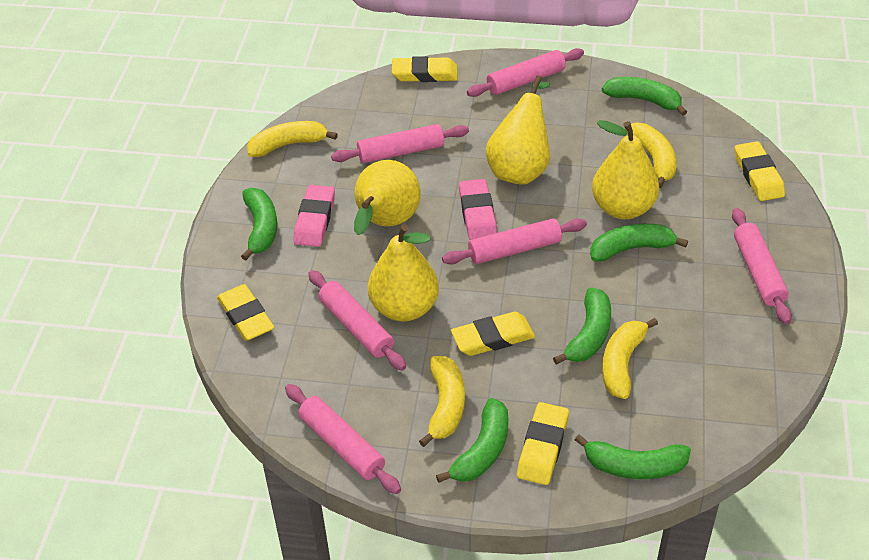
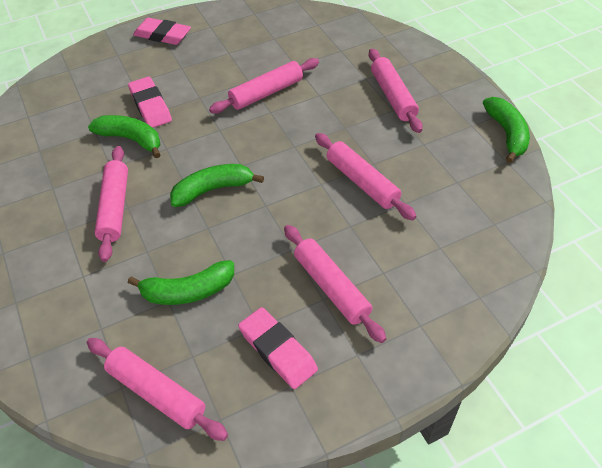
green banana: [241,188,277,261] [436,398,508,483] [553,287,611,364] [575,434,691,479] [590,224,688,262] [602,77,687,116] = 6 -> [88,115,161,158] [128,260,234,305] [170,164,264,207] [483,97,530,163] = 4
pink eraser: [293,185,335,247] [459,179,497,240] = 2 -> [128,77,172,128] [133,18,191,45] [238,307,318,389] = 3
yellow banana: [247,121,338,157] [419,356,465,447] [602,318,658,399] [626,122,677,188] = 4 -> none = 0
yellow eraser: [217,284,274,341] [392,56,458,82] [451,312,535,356] [517,402,569,485] [735,141,785,201] = 5 -> none = 0
yellow pear: [354,160,421,235] [368,224,439,322] [486,75,550,184] [592,120,659,219] = 4 -> none = 0

